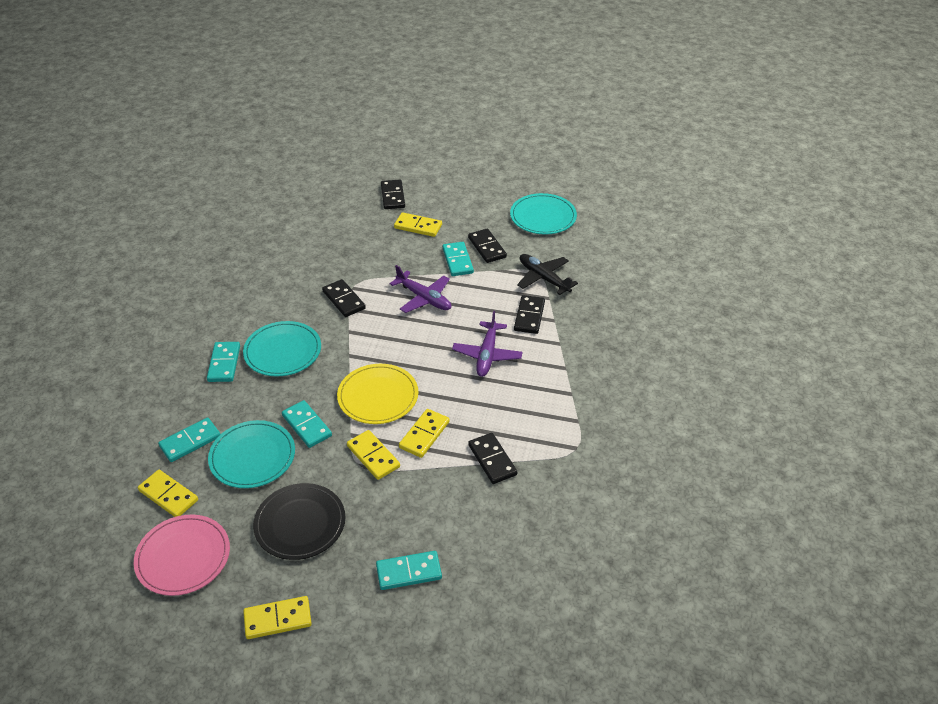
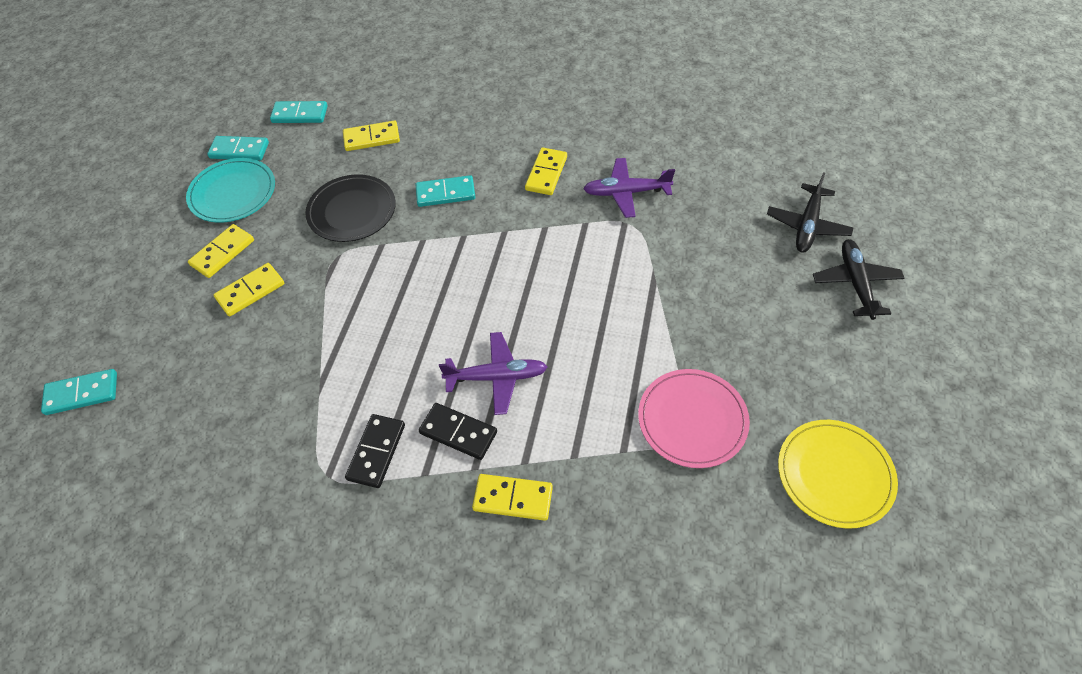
black domino: [322,279,366,317] [381,180,405,209] [468,229,507,263] [468,433,517,484] [514,295,545,334] = 5 -> [345,414,405,488] [419,403,497,460] = 2
black plane: [517,254,578,295] = 1 -> [767,172,854,253] [813,239,905,320] = 2
turquoise domino: [158,418,220,462] [207,342,240,382] [282,400,332,448] [376,551,442,590] [442,242,474,276] = 5 -> [41,369,117,415] [207,136,269,161] [270,101,328,123] [416,175,475,207] = 4
turquoise plate: [208,420,295,488] [243,321,321,376] [510,193,577,235] = 3 -> [186,158,275,223] = 1

